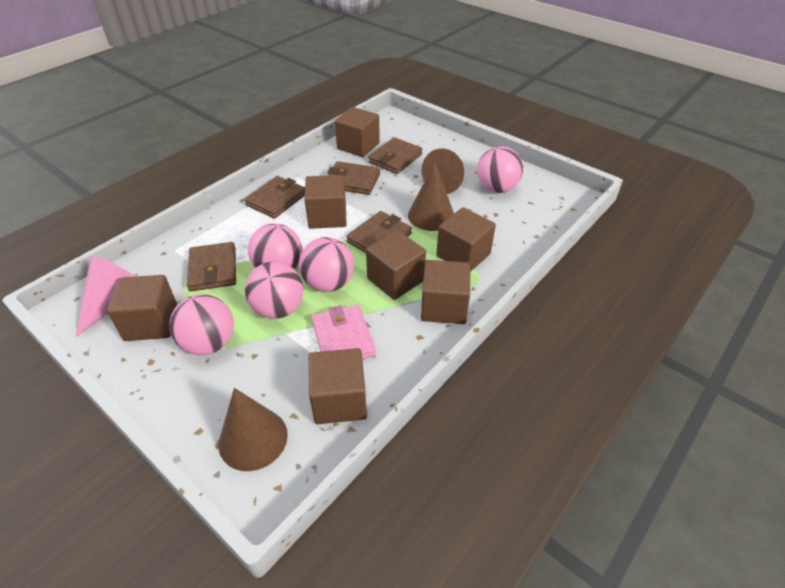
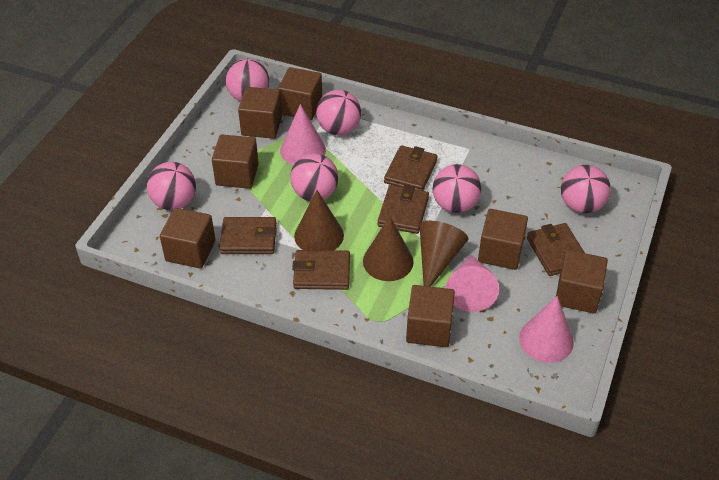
pink ball: [170,294,234,355] [245,261,303,319] [248,223,302,269] [299,237,354,292] [477,146,523,193] = 5 -> [147,162,196,210] [225,59,269,102] [290,153,338,201] [316,90,361,135] [432,164,481,213] [561,165,611,213] = 6
pink cone: [76,256,136,337] = 1 -> [280,104,326,165] [446,255,499,312] [519,296,574,363] = 3
pink wallet: [312,305,376,359] = 1 -> none = 0

